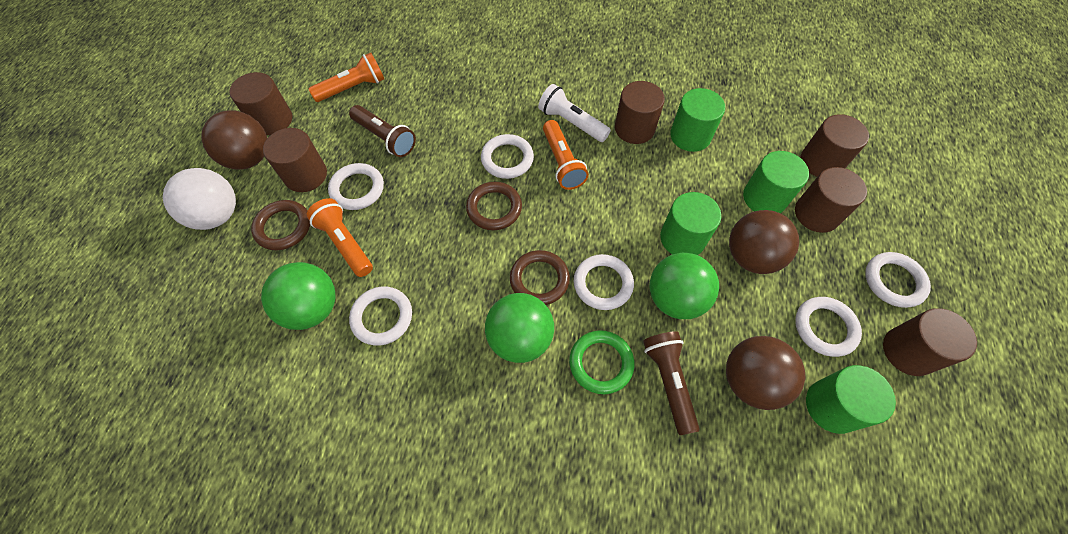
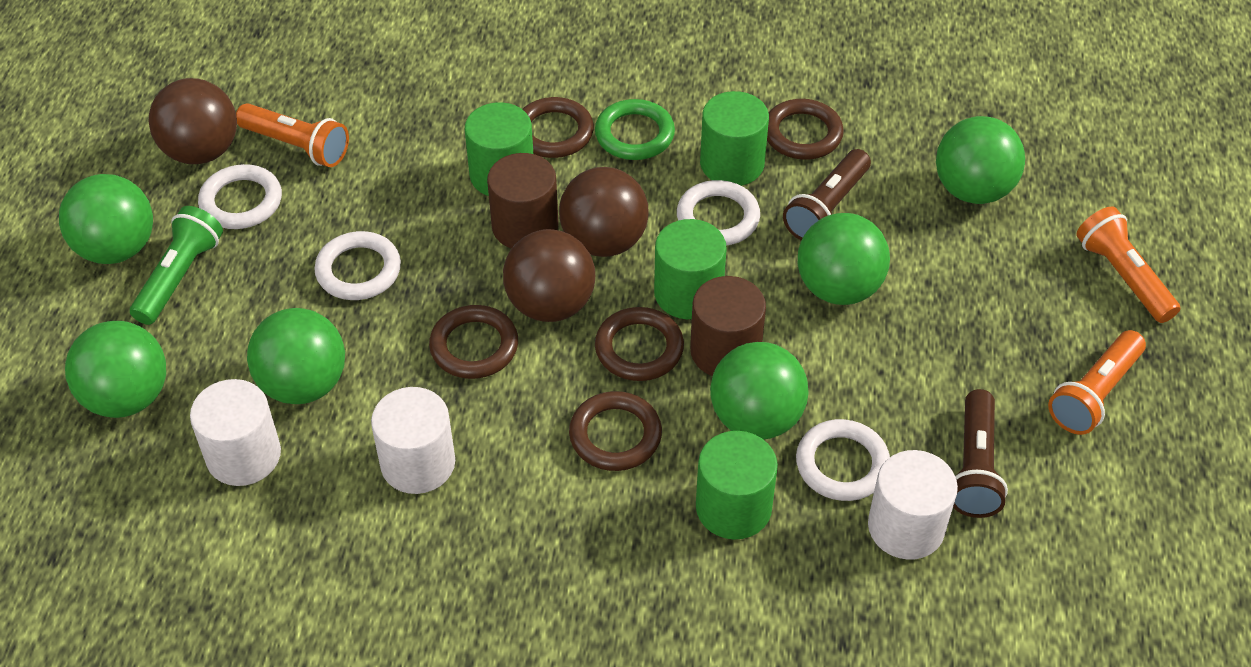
brown cylinder: [229,72,292,135] [263,128,327,192] [615,81,665,144] [795,167,867,233] [801,114,869,177] [883,308,977,376] = 6 -> [487,153,558,249] [690,276,766,376] = 2
brown ring: [251,200,310,250] [466,182,522,230] [510,250,570,305] = 3 -> [429,305,518,379] [523,97,594,158] [569,391,662,471] [595,307,684,381] [767,99,844,160] = 5
green ball: [261,262,336,330] [485,293,554,363] [650,253,719,319] = 3 -> [59,174,153,264] [65,321,166,418] [247,308,345,404] [710,342,809,439] [798,213,890,305] [936,116,1025,204] = 6
green flashlight: none = 0 -> [130,206,223,325] = 1
white ball: [163,168,236,230] = 1 -> none = 0
white cylinder: none = 0 -> [190,379,281,486] [371,387,455,494] [868,450,958,560] = 3
white flashlight: [538,84,611,142] = 1 -> none = 0
white ring: [328,163,384,210] [349,287,412,346] [481,134,534,179] [574,254,634,310] [795,297,862,357] [865,252,931,308] = 6 -> [198,164,282,229] [314,231,401,300] [677,180,760,245] [796,419,890,501] = 4

